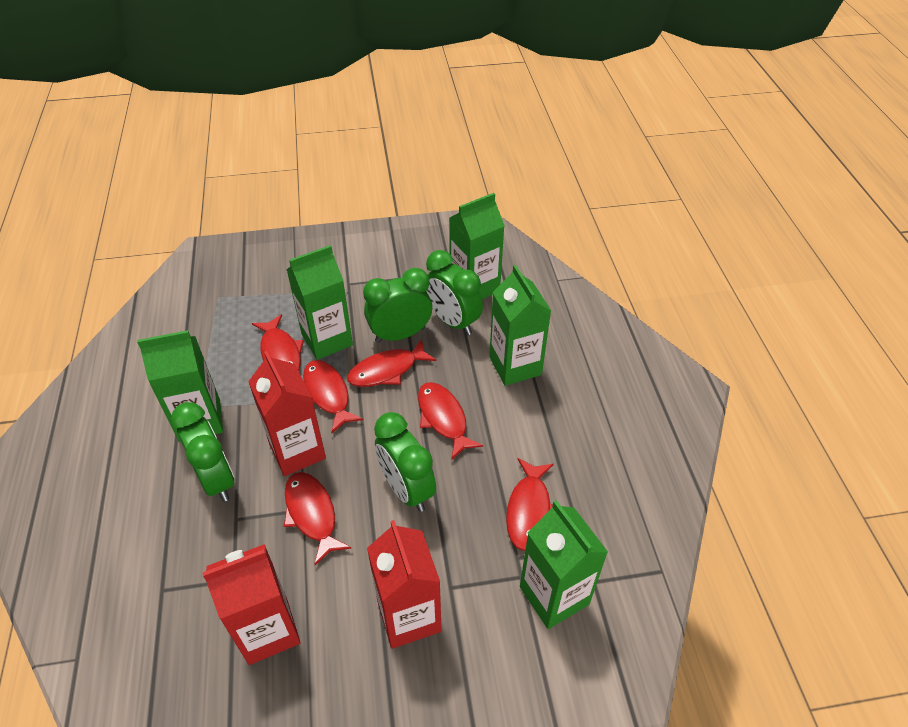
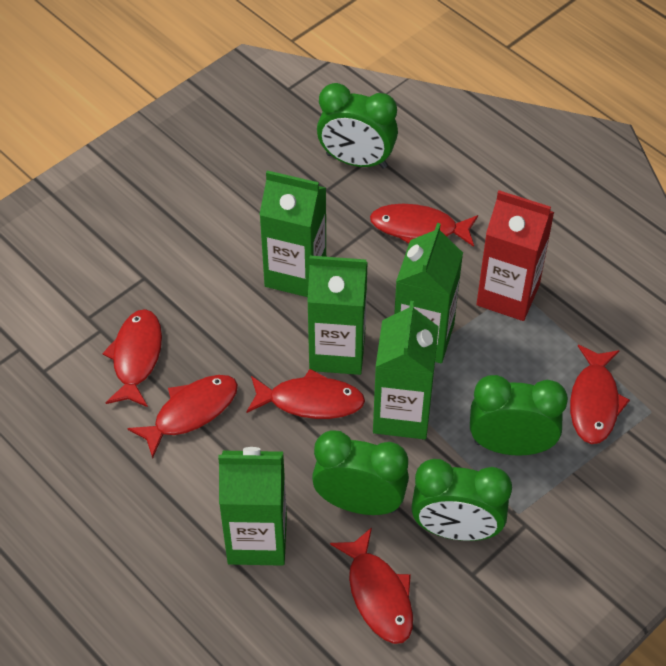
red carton: [202,544,300,665] [248,351,326,476] [367,520,442,649] = 3 -> [476,190,554,321] = 1

